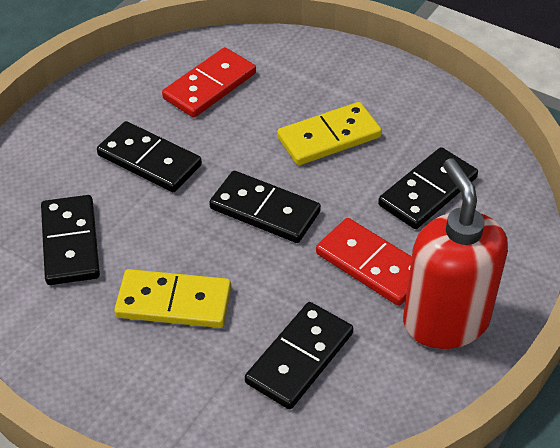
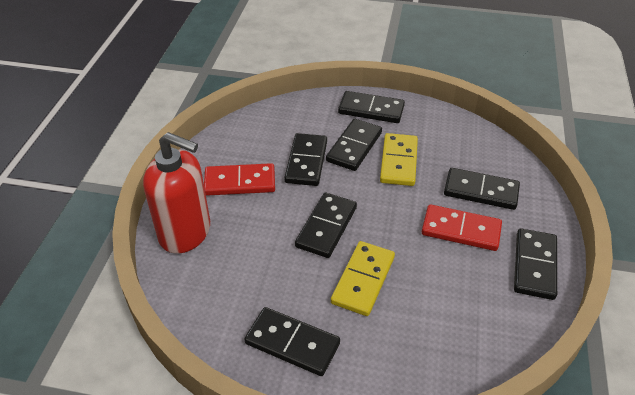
black domino: [41,195,100,285] [97,121,202,192] [209,171,321,243] [245,302,353,409] [378,147,478,229] = 5 -> [244,307,340,376] [284,133,327,186] [295,193,357,258] [326,119,382,171] [338,91,405,123] [444,168,520,210] [514,228,557,300] = 7

